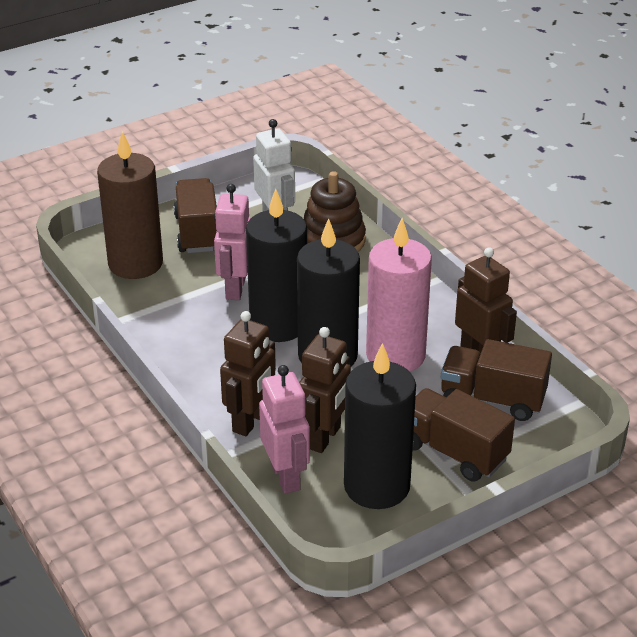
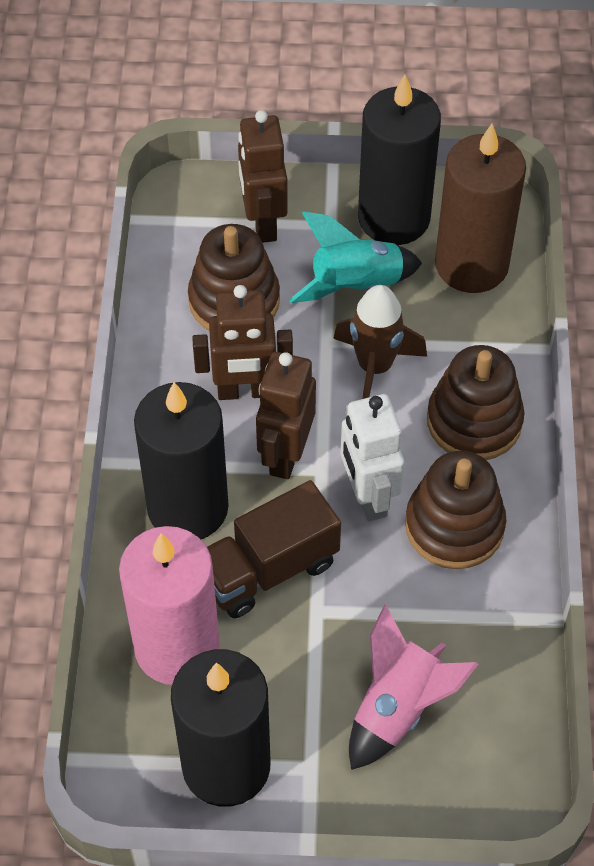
brown rocket: none = 0 -> [333,285,427,399] = 1
brown stacking toy: [304,171,366,252] = 1 -> [188,224,280,330] [405,451,506,569] [427,345,524,460] = 3
brown truck: [173,178,217,253] [413,388,515,482] [441,339,552,421] = 3 -> [207,480,341,618] = 1
pink robot: [214,184,251,300] [259,365,310,494] = 2 -> none = 0
pink rocket: none = 0 -> [349,604,478,770] = 1
turquoise rocket: none = 0 -> [289,212,422,303] = 1

